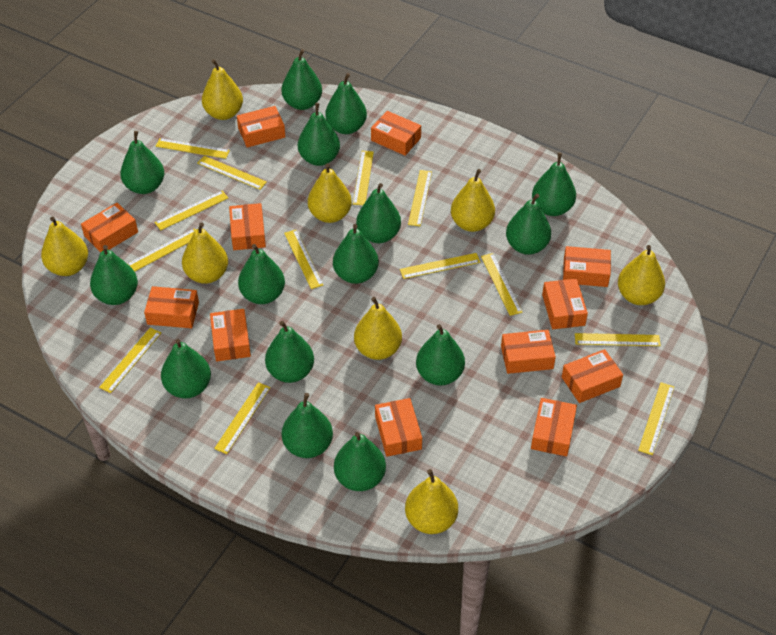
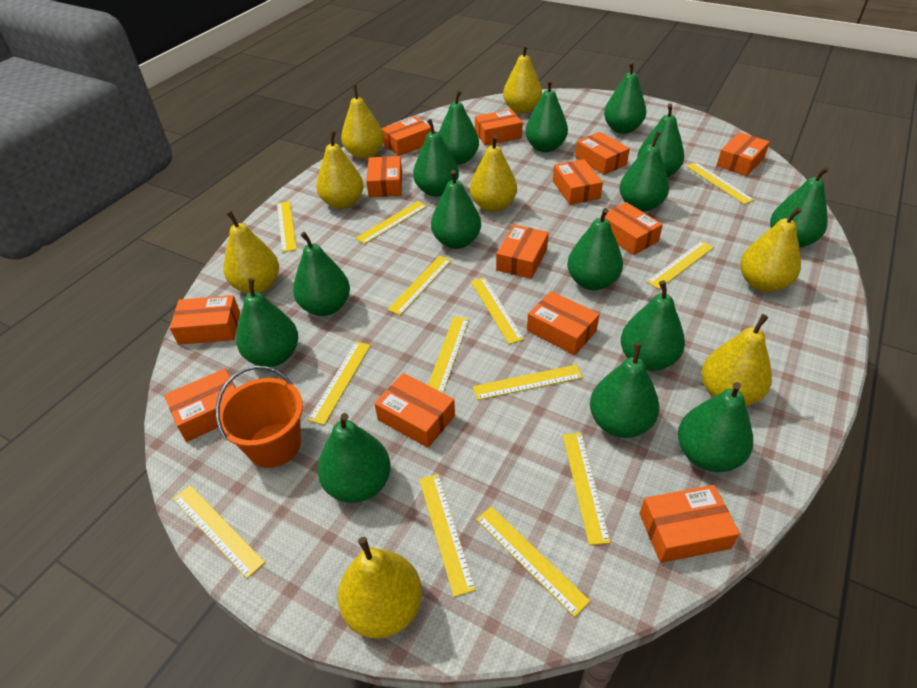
orange box: [81,203,138,252] [144,286,199,328] [210,309,251,362] [229,203,266,250] [237,106,285,147] [371,111,421,156] [375,398,422,457] [501,330,556,374] [531,398,577,456] [542,279,588,329] [562,349,623,403] [563,246,611,287] = 12 -> [164,368,236,442] [170,295,240,345] [366,156,402,197] [374,373,455,448] [381,116,431,156] [475,109,523,146] [496,225,549,279] [527,291,600,355] [553,159,603,205] [575,132,630,175] [600,202,663,255] [639,485,740,563] [716,132,770,176] = 13
orange bucket: none = 0 -> [216,366,303,468] = 1

